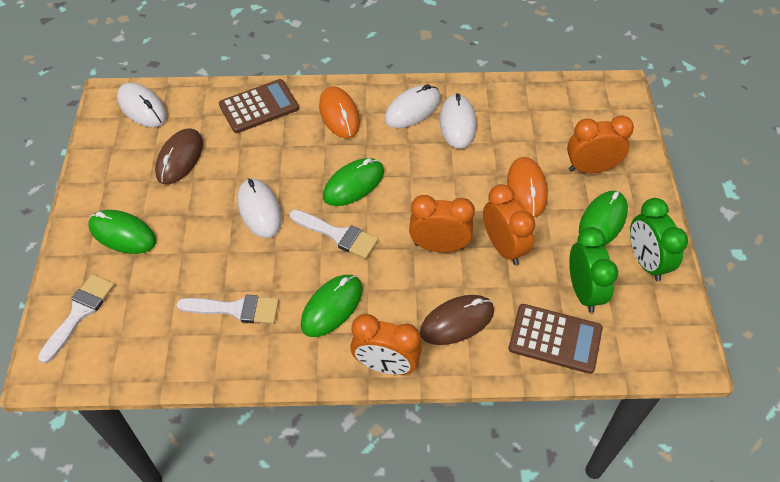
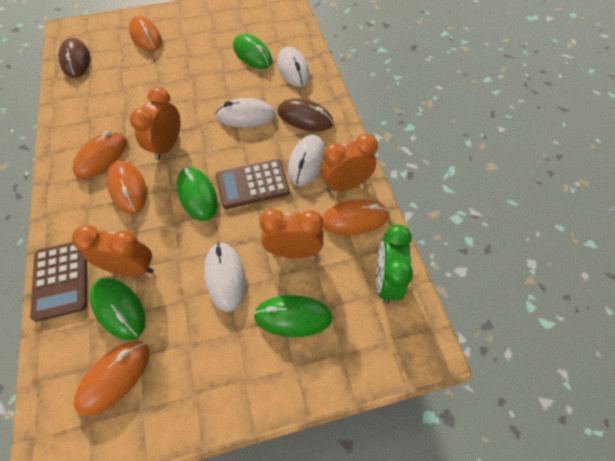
green clock: [569,227,618,313] [630,198,688,281] = 2 -> [376,224,413,304] = 1
orange mouse: [319,86,360,138] [507,157,548,217] = 2 -> [73,131,127,179] [74,341,150,416] [107,161,147,214] [129,16,162,51] [322,199,389,235] = 5
white brush: [38,274,115,363] [177,295,279,324] [289,210,378,259] = 3 -> none = 0

